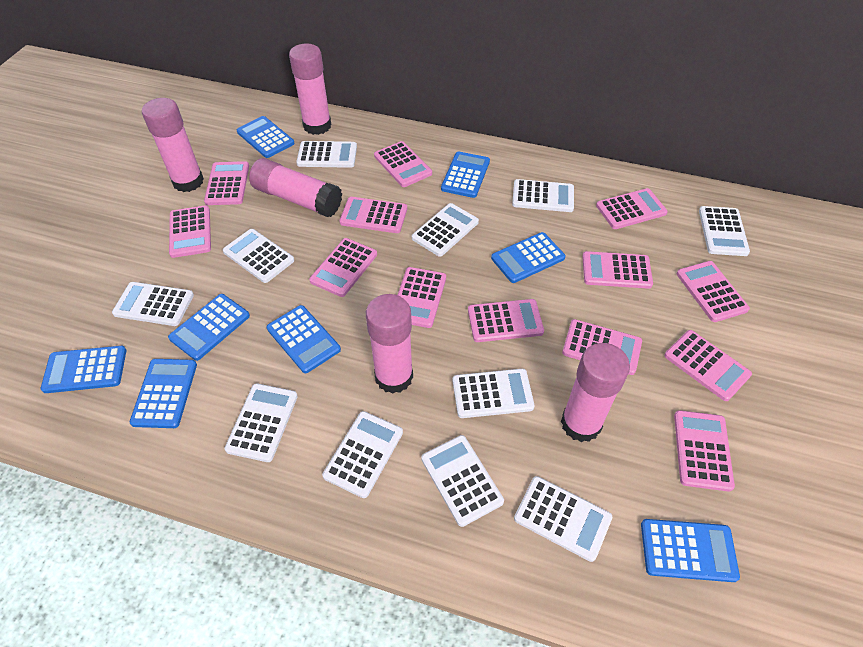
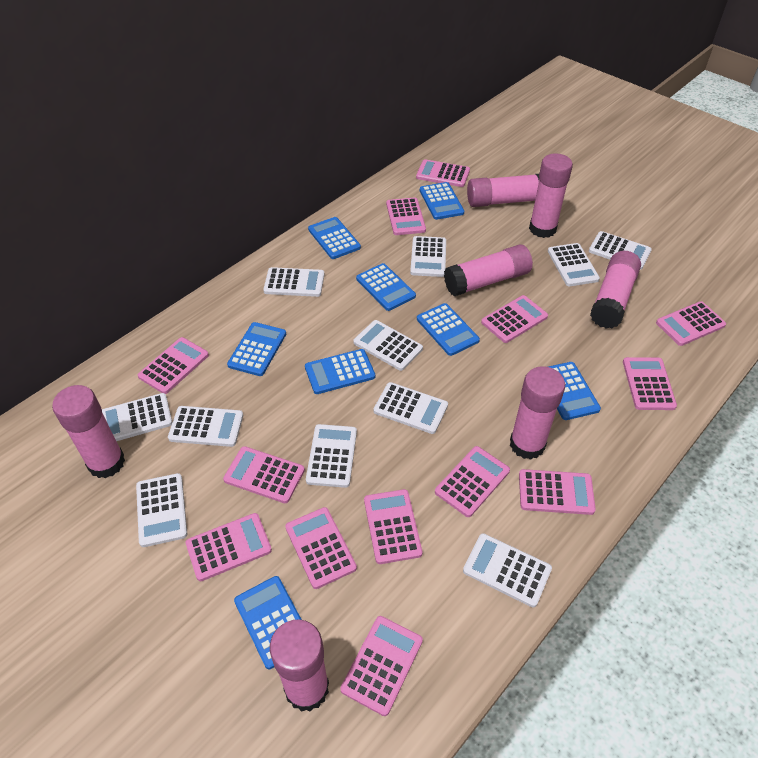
pink glue stick: [142,98,204,192] [249,158,342,217] [289,44,331,135] [366,294,413,394] [561,343,630,442] = 5 -> [52,385,125,478] [270,619,329,712] [444,244,533,296] [467,174,539,207] [510,366,565,460] [529,153,573,238] [590,251,641,329] = 7

